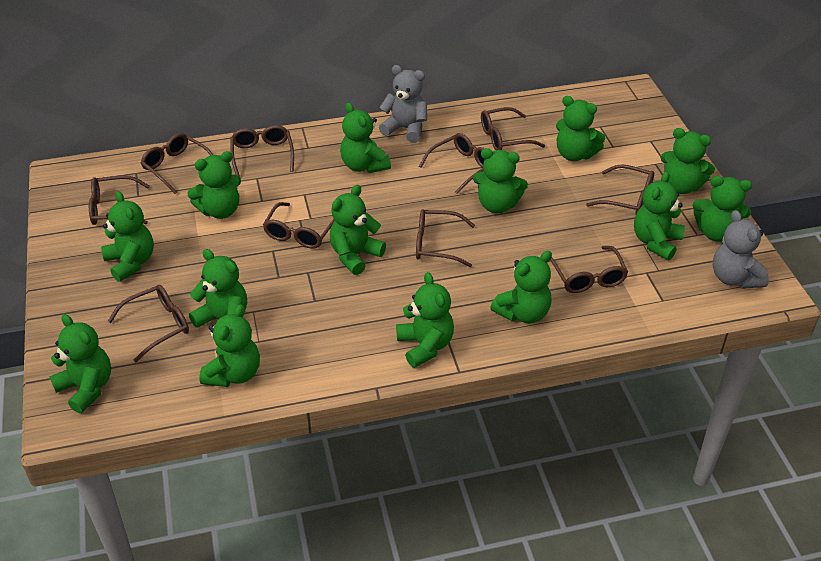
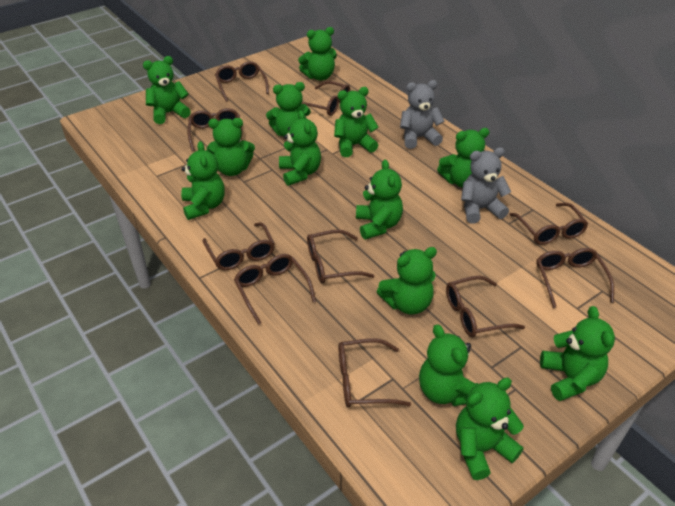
green teddy bear: [49,314,111,413] [101,191,154,282] [187,151,241,219] [189,249,247,328] [199,304,260,387] [330,185,386,275] [340,103,391,173] [396,272,454,368] [473,148,528,213] [490,251,552,323] [556,96,605,161] [634,172,685,260] [661,128,715,194] [693,176,752,242] = 14 -> [143,56,191,124] [181,141,225,220] [207,118,255,176] [266,82,311,137] [279,110,321,186] [298,27,337,81] [334,87,378,157] [356,159,403,240] [377,247,437,315] [419,324,478,406] [437,128,490,188] [456,378,524,480] [540,306,615,401] = 13

